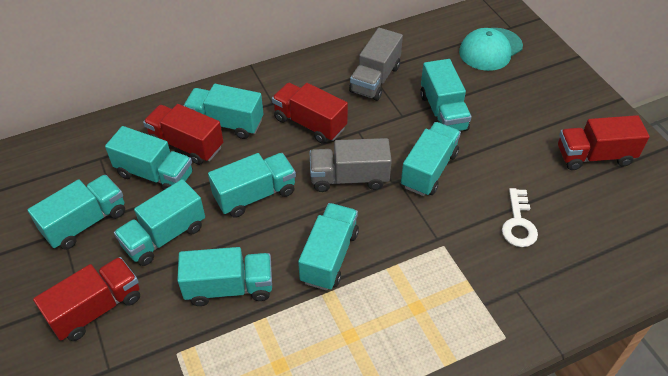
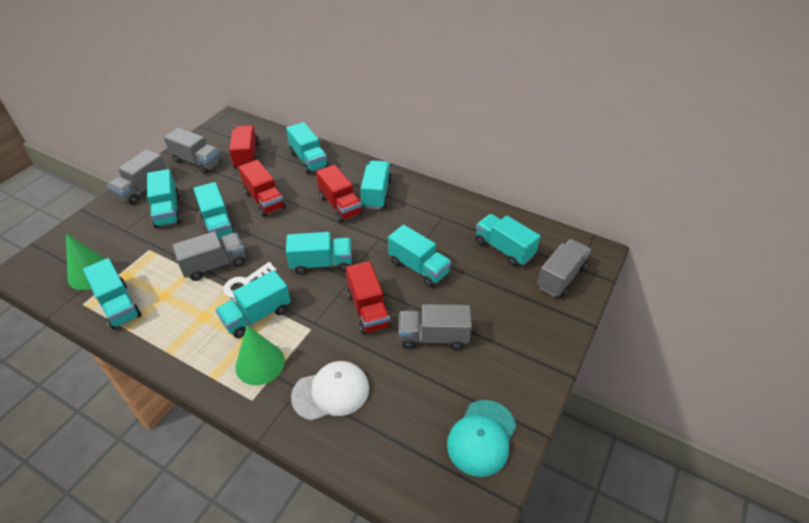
green cone: none = 0 -> [66,234,105,290] [235,325,285,385] = 2
grey truck: [310,138,392,192] [349,28,403,101] = 2 -> [107,149,166,205] [164,127,222,174] [172,231,245,281] [399,304,472,350] [537,239,591,297] = 5
white cap: none = 0 -> [291,361,369,421] = 1

